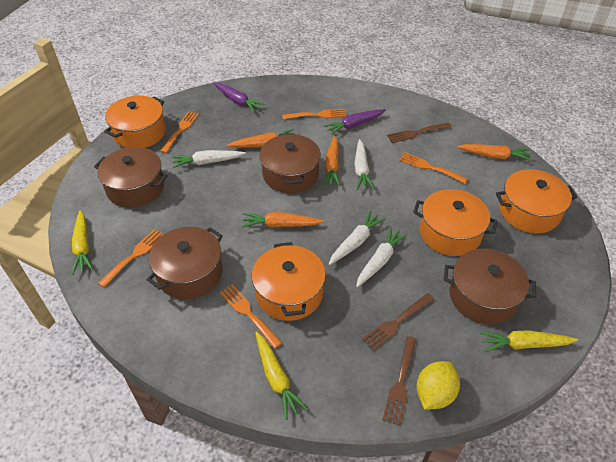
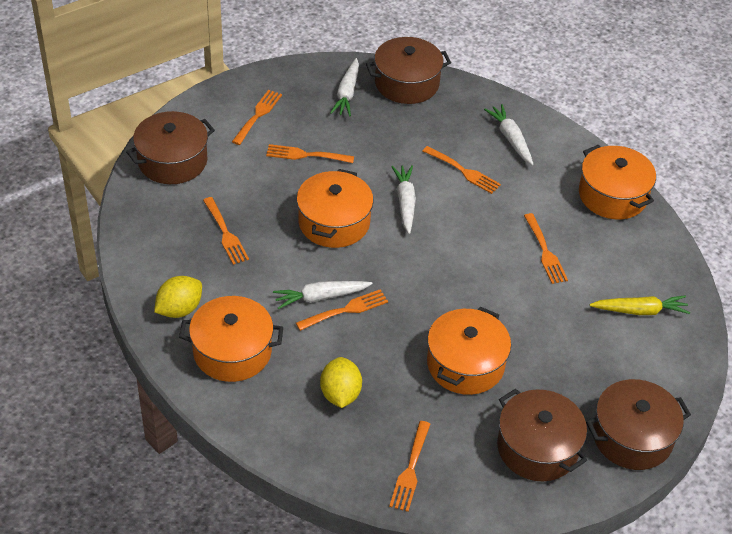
brown fork: [362,293,434,351] [382,336,417,425] [387,123,451,143] = 3 -> none = 0
orange carrot: [227,129,296,148] [242,212,323,228] [322,136,340,186] [457,144,531,161] = 4 -> none = 0
orange fork: [98,229,164,287] [160,111,199,153] [220,284,282,349] [282,109,347,119] [399,152,468,184] = 5 -> [203,197,249,265] [232,90,282,145] [266,144,354,163] [296,290,388,331] [389,421,430,512] [423,146,501,194] [524,213,568,284] = 7
purple carrot: [213,83,265,112] [324,109,386,135] = 2 -> none = 0
yellow carrot: [72,211,93,275] [256,332,308,420] [480,330,578,352] = 3 -> [590,295,690,315] = 1
yellow lemon: [417,361,460,410] = 1 -> [154,276,202,318] [320,357,362,408] = 2

